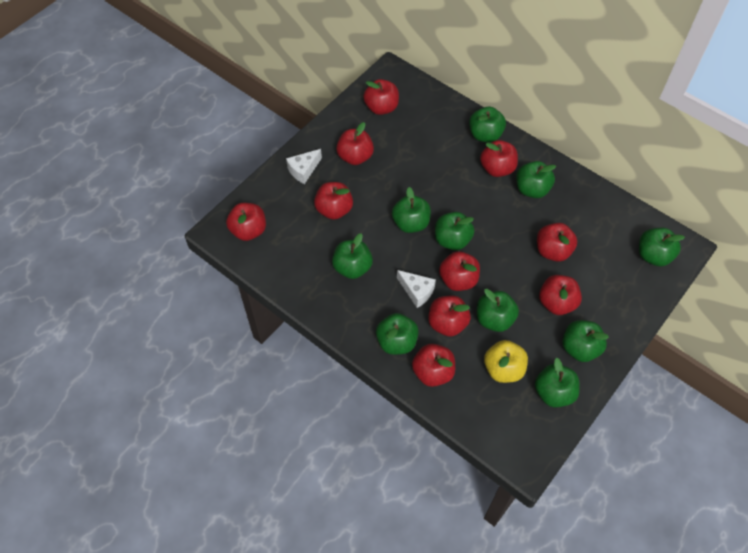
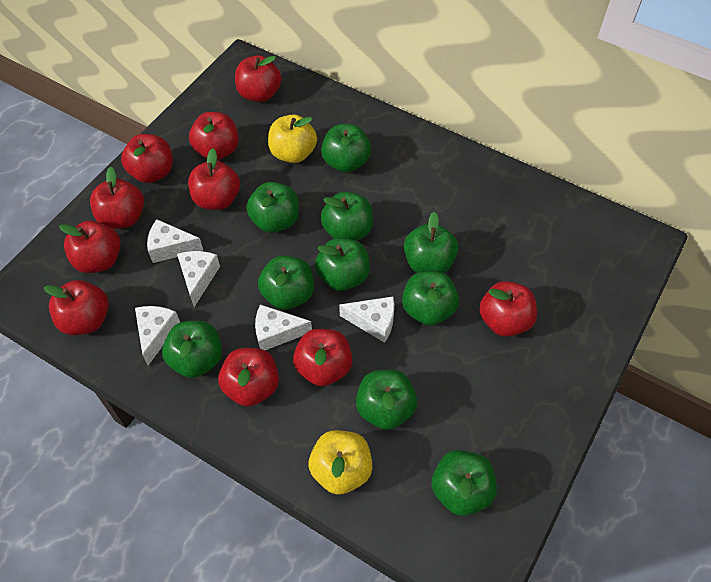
white cheese: [286,149,322,184] [397,270,436,308] = 2 -> [135,306,180,365] [147,219,203,263] [177,251,220,307] [255,304,312,350] [339,296,394,343] = 5
yellow apple: [484,340,528,383] = 1 -> [268,114,317,163] [308,430,372,495] = 2

